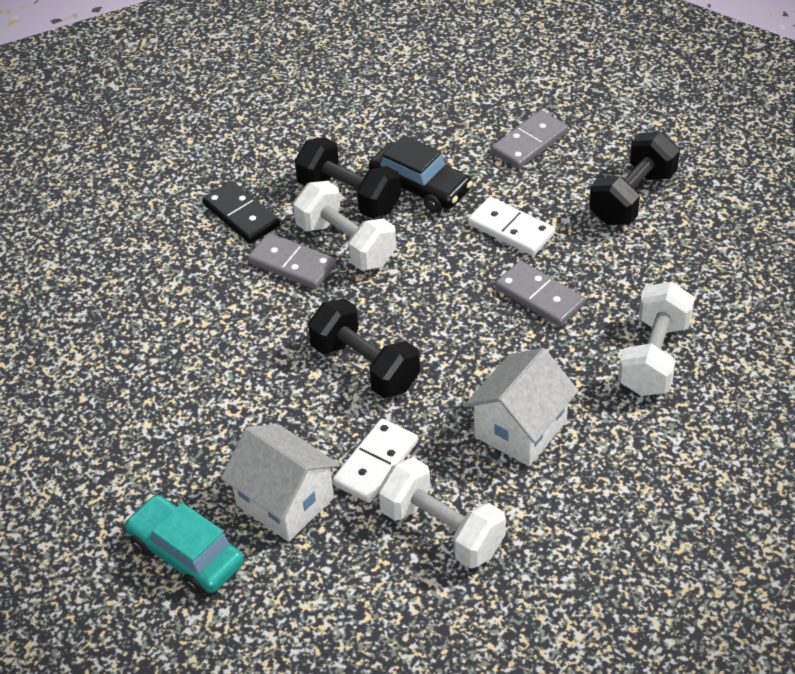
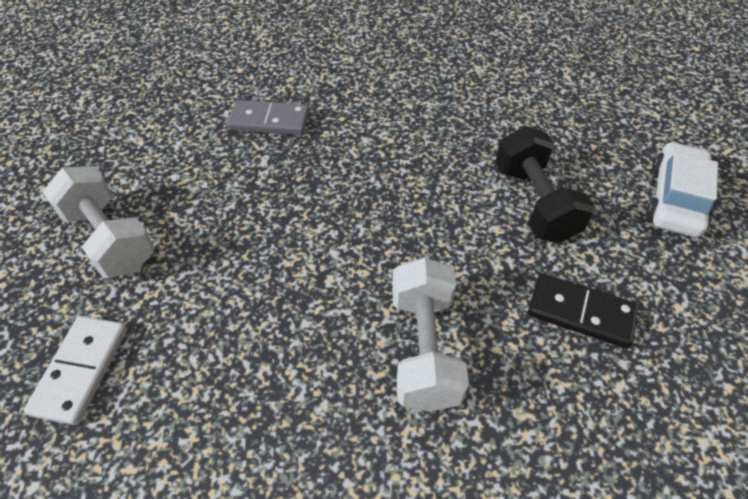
black car: [369,135,473,213] = 1 -> none = 0
black dumbbell: [295,137,401,218] [308,298,420,398] [589,131,680,225] = 3 -> [495,126,595,243] = 1
grey domino: [248,233,337,289] [491,110,568,169] [495,261,585,327] = 3 -> [227,100,310,135] = 1
turquoise car: [124,495,244,595] = 1 -> none = 0
white car: none = 0 -> [646,141,718,237] = 1
white domino: [332,419,418,503] [468,197,555,256] = 2 -> [24,316,127,425] = 1
white dumbbell: [293,181,396,271] [378,457,506,568] [618,282,695,396] = 3 -> [42,166,155,278] [392,257,469,412] = 2
white house: [221,424,340,542] [465,348,578,466] = 2 -> none = 0

